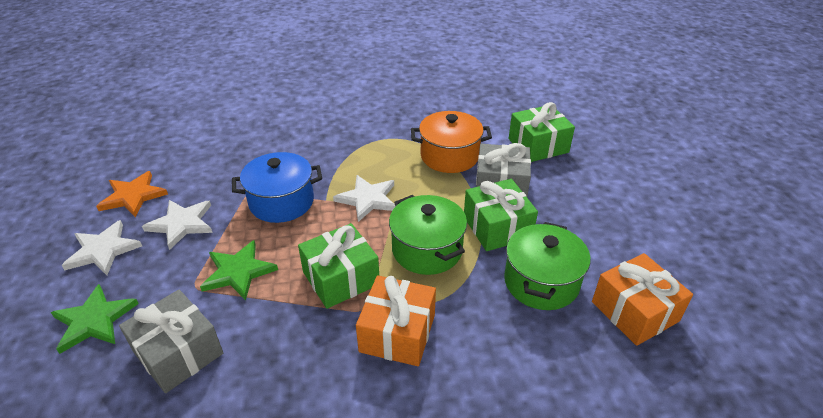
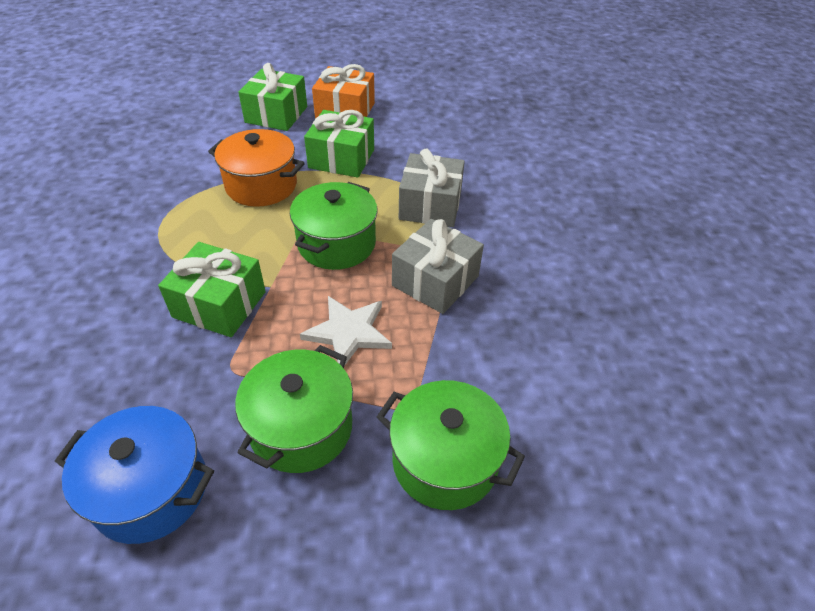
green pot: [389,195,467,275] [504,222,591,310] = 2 -> [235,345,353,473] [290,182,378,270] [377,380,525,510] = 3
green star: [51,284,139,354] [200,240,278,300] = 2 -> none = 0
orange gift: [356,275,436,366] [592,253,693,346] = 2 -> [312,64,375,119] = 1
orange star: [96,171,168,217] = 1 -> none = 0
white star: [62,220,142,275] [142,200,213,250] [333,175,395,222] = 3 -> [300,296,392,365] = 1

